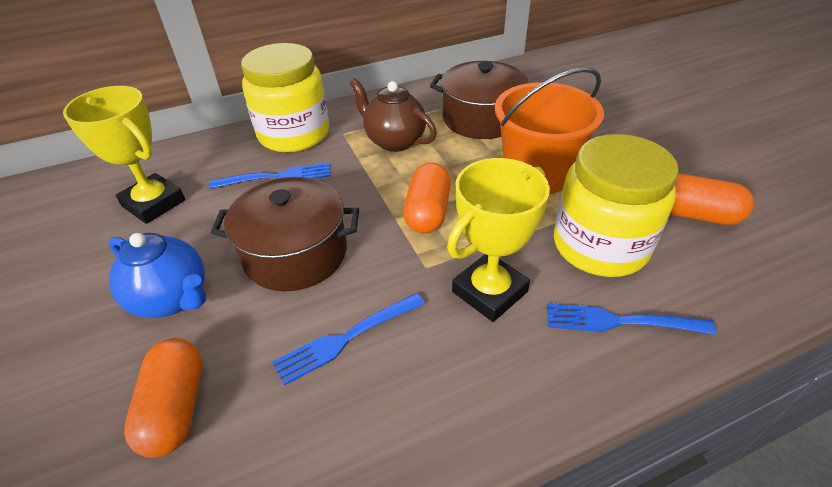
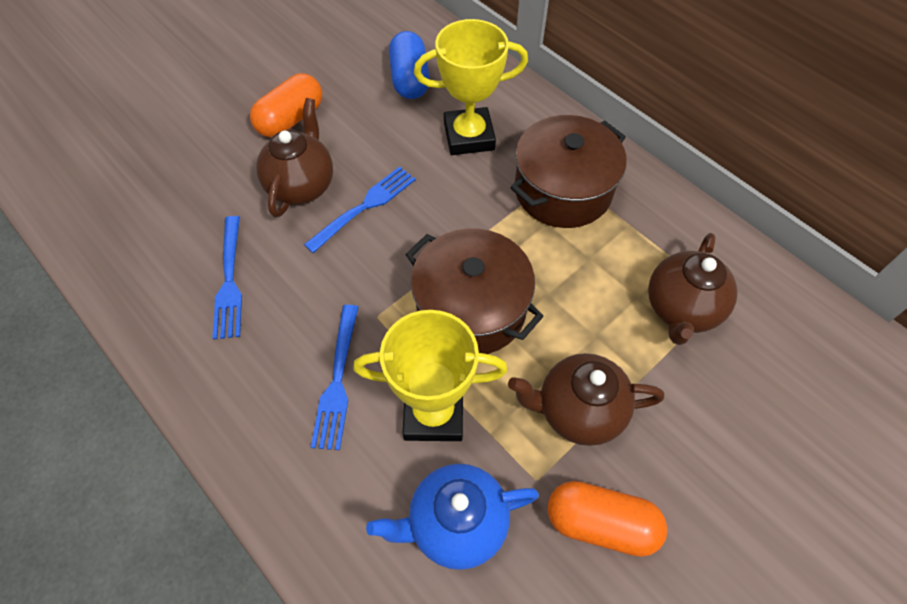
blue capsule: none = 0 -> [389,31,430,99] = 1
brown teapot: [350,78,437,152] = 1 -> [256,98,333,217] [508,353,664,446] [648,233,738,345] = 3
orange bucket: [495,67,604,194] = 1 -> none = 0
orange capsule: [124,338,202,458] [403,163,451,233] [670,174,754,225] = 3 -> [250,73,322,138] [547,481,667,557] = 2
yellow jar: [241,43,329,152] [554,134,679,277] = 2 -> none = 0

